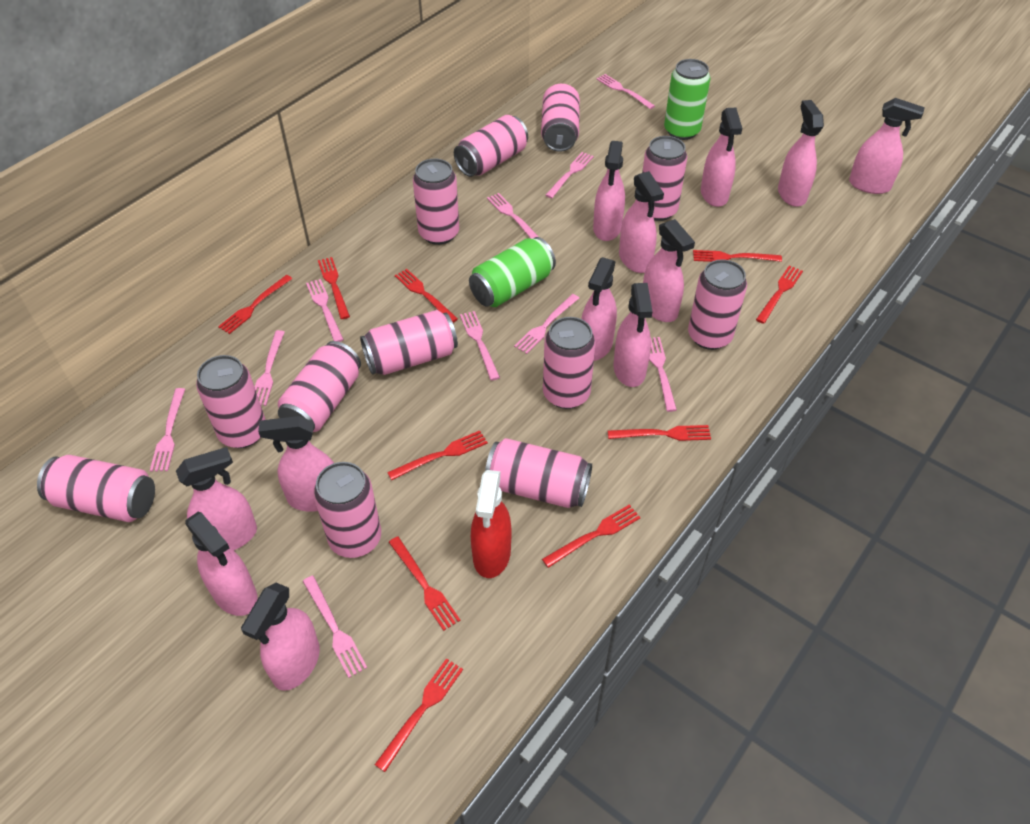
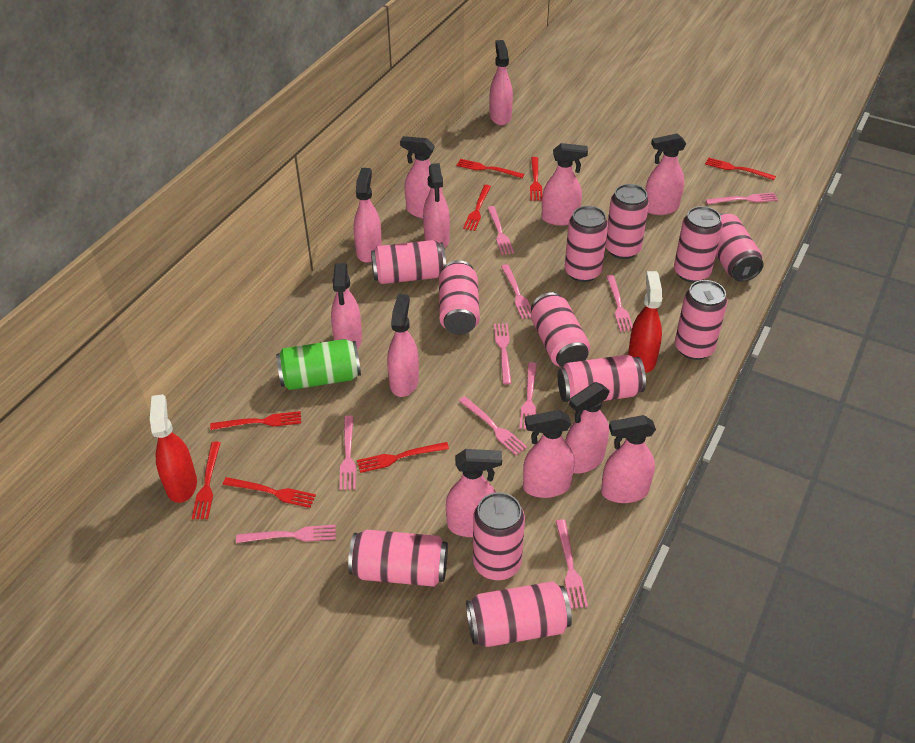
green can: [469,237,556,307] [664,59,710,140] = 2 -> [276,339,361,390] = 1
red fork: [218,275,292,334] [318,257,350,319] [374,658,463,772] [387,430,488,480] [389,536,461,631] [395,269,458,323] [542,505,641,568] [608,425,711,441] [693,250,782,262] [756,266,803,324] = 10 -> [192,442,221,519] [210,411,301,430] [223,477,316,508] [357,442,449,473] [456,159,525,178] [463,185,491,231] [530,157,542,201] [705,157,776,180] = 8
red spray bottle: [471,470,512,578] = 1 -> [150,394,197,503] [628,271,662,373] = 2

